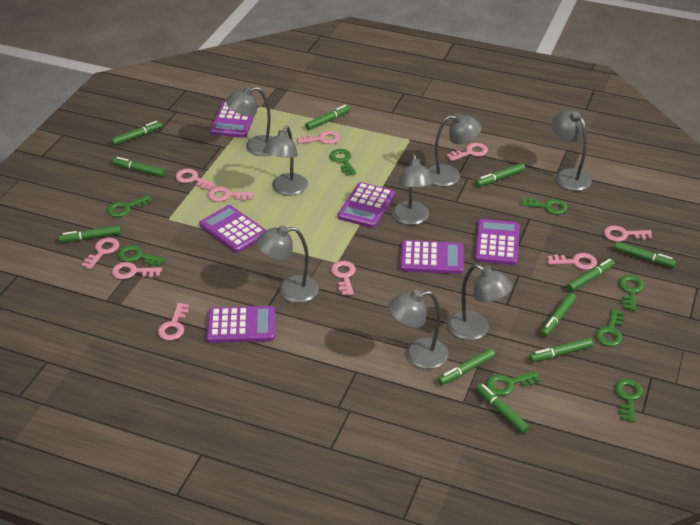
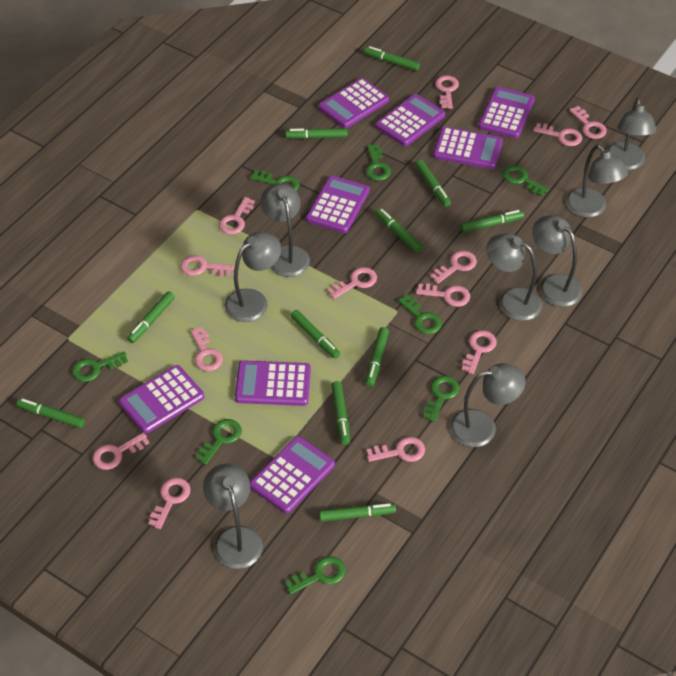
pink key: [81,237,120,270] [112,262,162,279] [158,303,189,340] [175,168,216,190] [208,187,254,202] [297,131,340,144] [331,261,356,296] [447,143,488,161] [547,253,597,270] [604,226,652,242] = 10 -> [93,433,149,470] [148,478,190,529] [180,255,234,276] [191,327,223,371] [219,197,255,235] [328,267,377,299] [367,437,425,462] [416,283,470,307] [430,251,477,284] [435,75,459,109] [462,330,497,374] [533,123,582,146] [569,106,607,139] = 13
purple calculator: [199,205,266,253] [207,306,275,343] [210,101,255,138] [338,182,395,228] [400,240,464,274] [475,219,519,265] = 6 -> [119,365,204,434] [235,360,311,406] [250,436,335,514] [306,176,370,233] [319,78,389,128] [376,94,445,146] [433,127,503,169] [478,87,535,138] = 8

